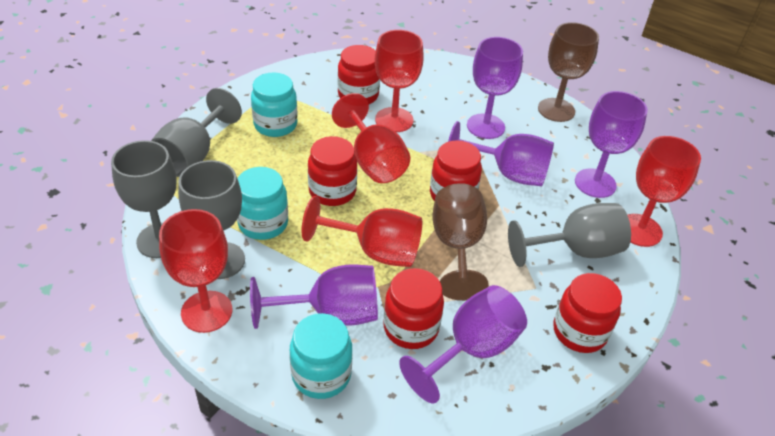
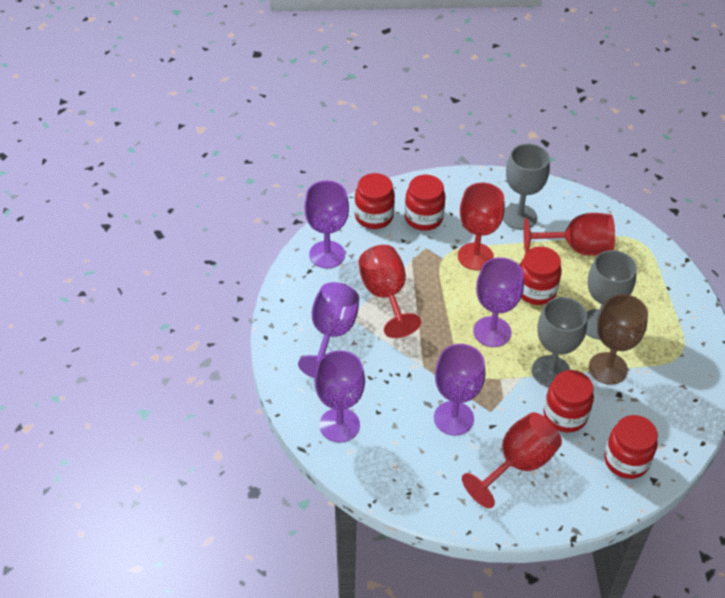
brown goblet: [433,183,489,301] [538,22,599,122] = 2 -> [589,294,648,385] = 1
grey goblet: [111,140,177,258] [151,88,242,177] [178,160,245,279] [508,203,631,267] = 4 -> [503,144,550,230] [532,297,587,387] [586,250,637,340] = 3
red goblet: [159,209,232,333] [302,196,422,267] [332,93,410,183] [375,30,424,132] [627,136,701,247] = 5 -> [359,245,421,338] [458,183,505,270] [462,412,562,508] [524,213,615,256] = 4
turquoise jar: [237,167,288,240] [251,73,298,137] [290,313,352,399] = 3 -> none = 0

